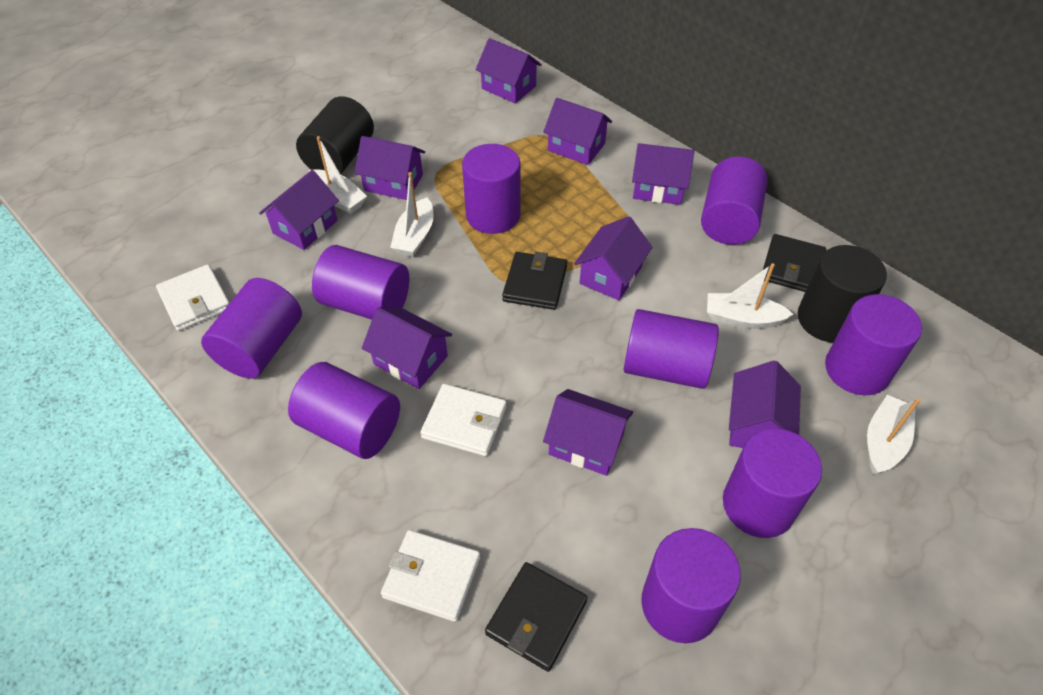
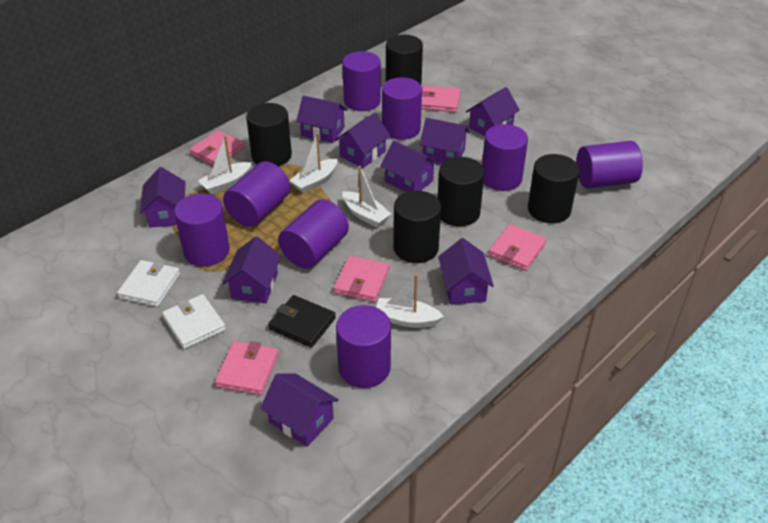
black cylinder: [296,96,374,175] [798,245,887,343] = 2 -> [246,103,292,166] [386,35,423,85] [393,191,441,263] [438,157,485,226] [528,154,579,223] = 5
black wallet: [485,562,588,672] [502,252,567,310] [763,234,826,292] = 3 -> [268,295,336,348] = 1
pink wallet: none = 0 -> [189,130,244,166] [215,341,279,395] [334,256,389,302] [421,85,461,112] [488,224,547,271] = 5
purple cylinder: [201,278,302,379] [288,362,400,459] [312,245,409,320] [462,144,521,234] [624,309,719,389] [641,528,741,643] [701,157,768,245] [723,428,822,538] [825,294,922,395] = 9 -> [174,194,230,267] [223,161,290,227] [278,199,349,269] [336,305,391,388] [342,51,381,111] [382,77,422,140] [482,124,528,191] [576,141,643,188] = 8
white wallet: [156,264,229,331] [381,530,480,622] [420,384,507,456] = 3 -> [117,260,180,307] [162,294,226,349] = 2

